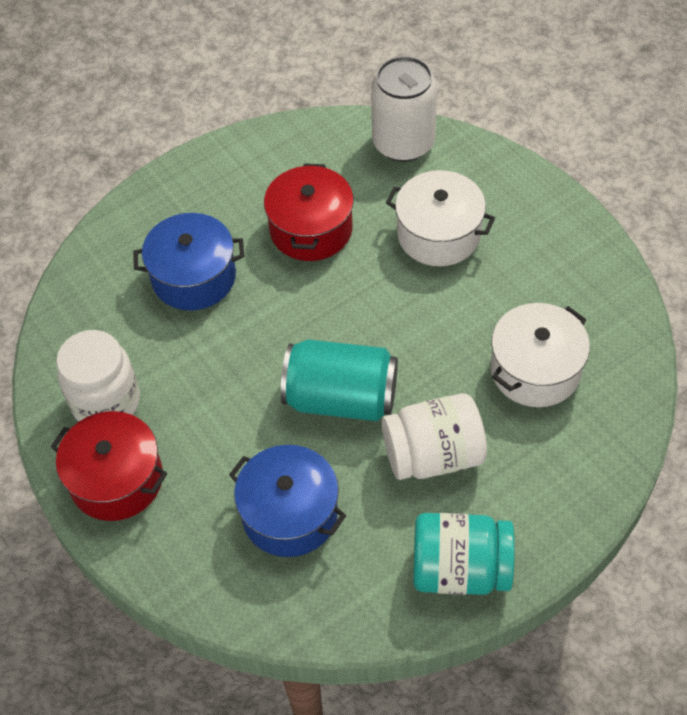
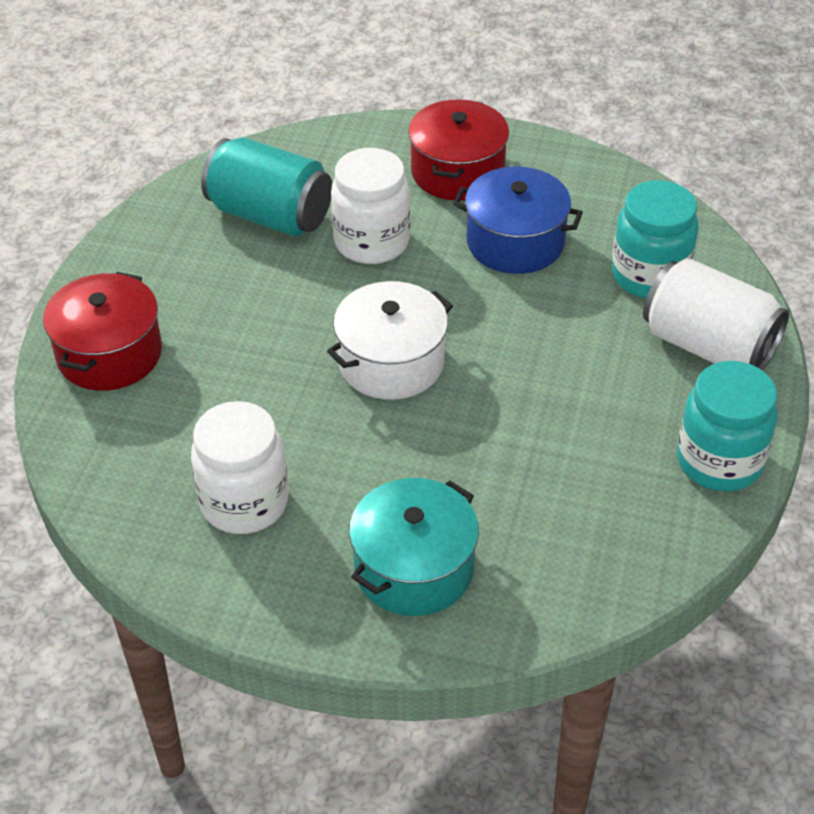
blue pot: [133,213,244,311] [229,445,346,557] = 2 -> [453,167,583,274] = 1
turquoise jar: [413,513,515,595] = 1 -> [612,180,699,298] [677,361,778,492] = 2
turquoise pot: none = 0 -> [349,478,479,616] = 1
white pot: [386,170,495,266] [491,303,590,407] = 2 -> [327,281,453,400] = 1

